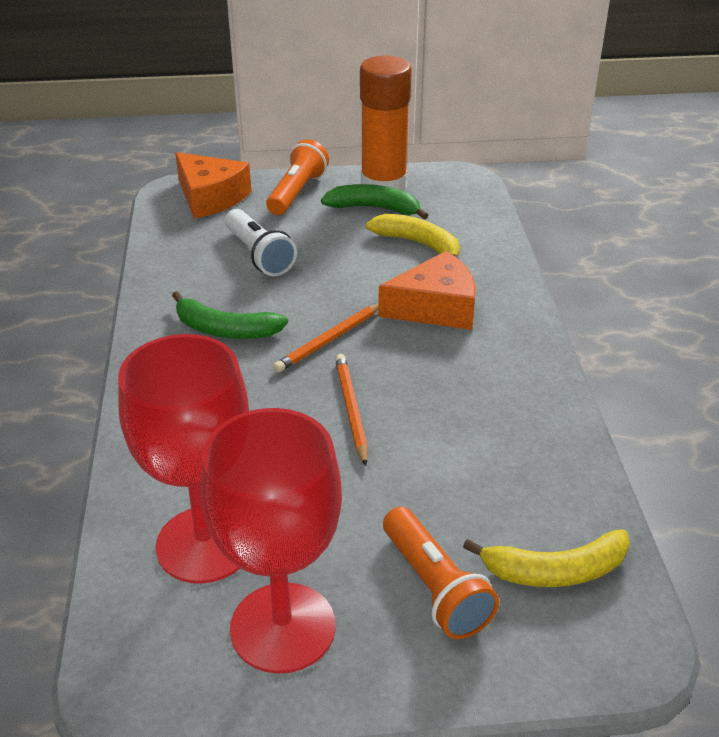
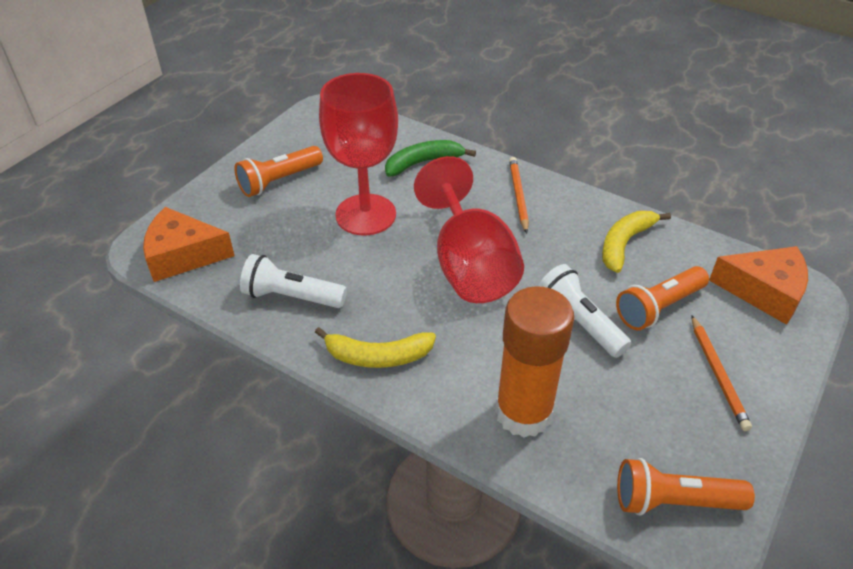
green banana: [172,291,288,339] [321,184,429,220] = 2 -> [385,140,476,177] = 1
orange flashlight: [266,139,329,215] [383,507,499,639] = 2 -> [234,146,323,197] [616,266,709,330] [617,458,755,516] = 3
white flashlight: [225,209,297,276] = 1 -> [240,254,347,308] [538,264,631,358] = 2

